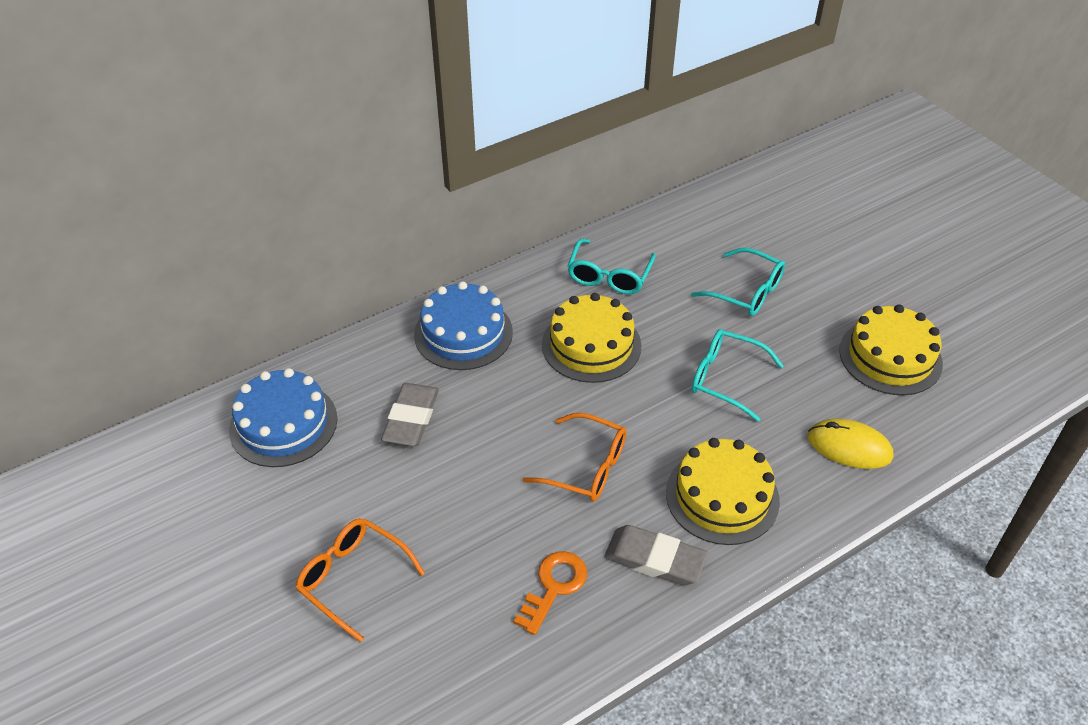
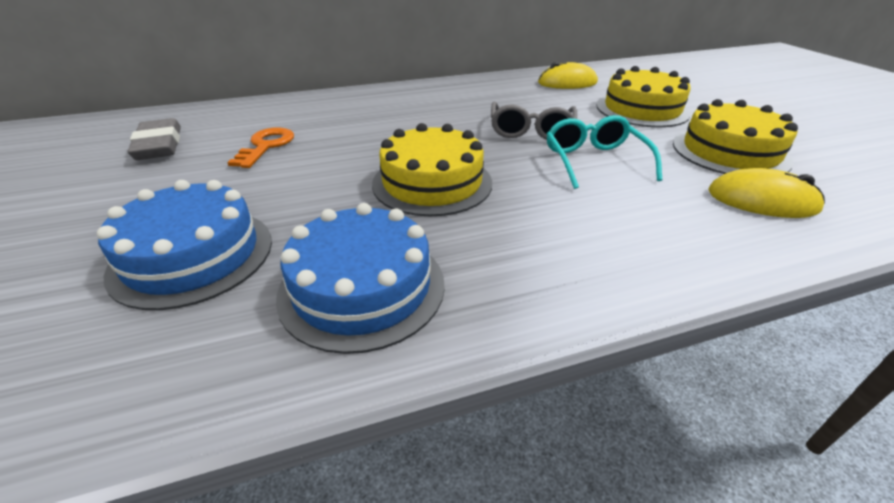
grey eraser: [381,383,439,446] [604,525,708,586] = 2 -> [127,118,181,160] = 1
grey glasses: none = 0 -> [491,102,577,140] = 1
orange glasses: [296,518,425,642] [522,413,627,501] = 2 -> none = 0
turquoise glasses: [567,239,656,294] [691,248,785,316] [691,329,784,422] = 3 -> [547,115,662,189] = 1
yellow mouse: [808,419,893,469] = 1 -> [538,62,598,89] [708,168,825,218] = 2

